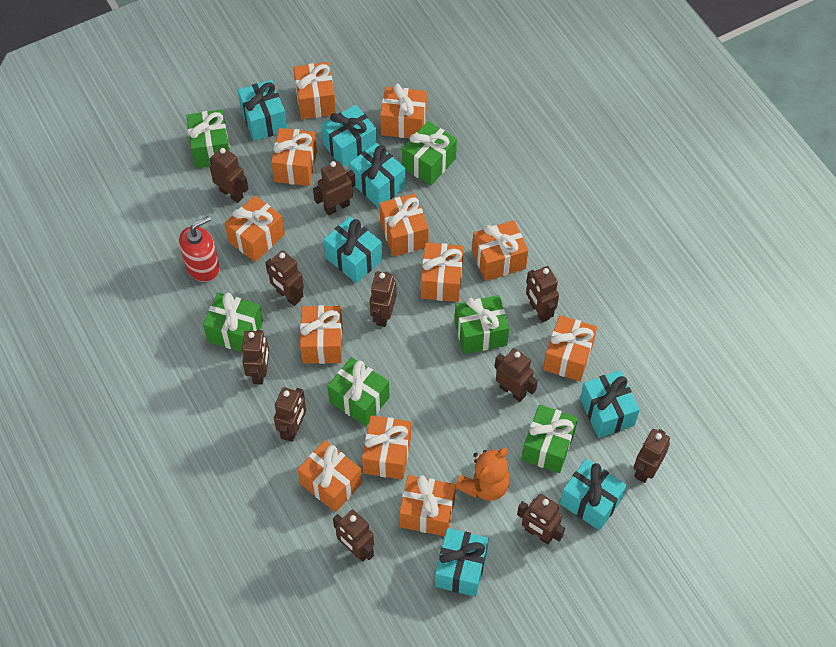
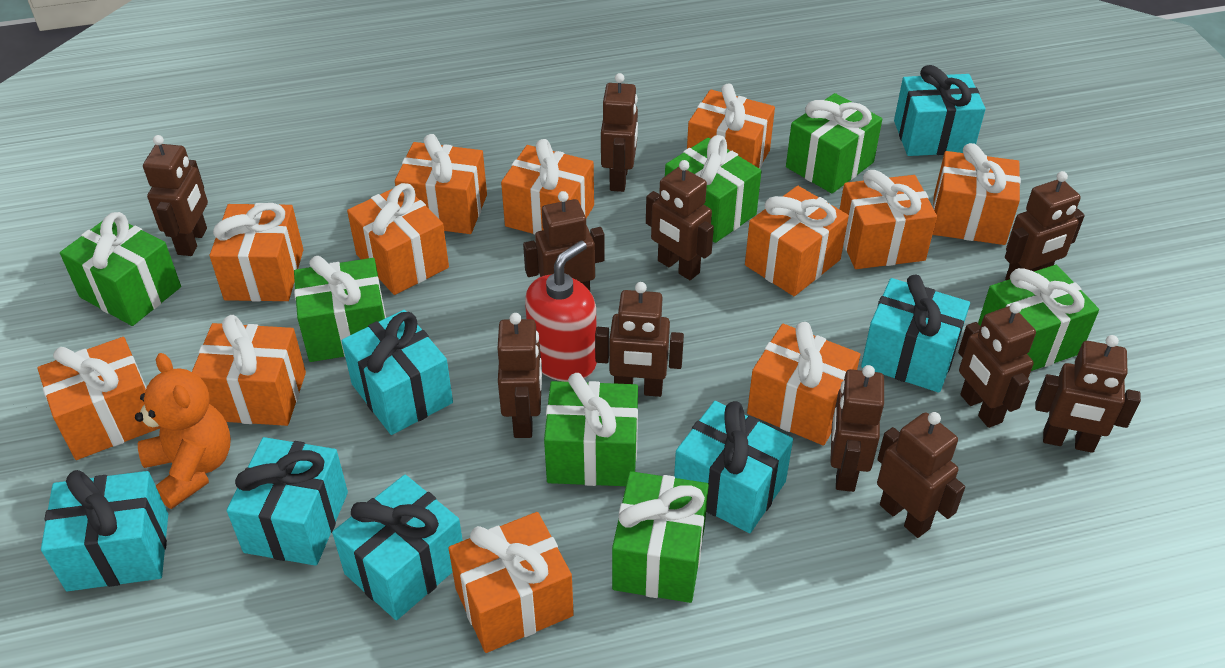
green gift: [186,109,230,168] [203,292,263,352] [328,357,390,426] [402,121,457,186] [455,295,509,354] [522,405,578,473] = 6 -> [60,212,181,326] [294,256,386,362] [544,373,638,486] [612,471,709,603] [665,135,761,243] [786,93,882,193] [978,265,1099,371] = 7

